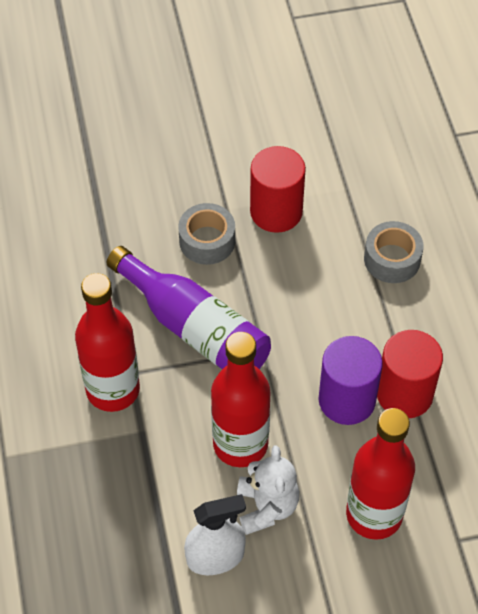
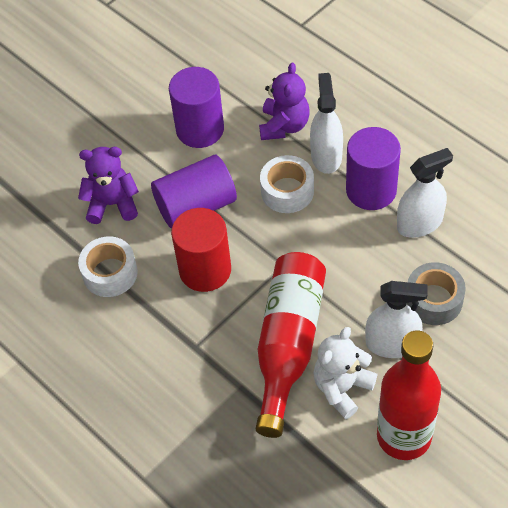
grey tape: [178,203,235,265] [364,221,424,283] = 2 -> [407,262,466,325] = 1
purple bottle: [107,246,271,369] = 1 -> none = 0
purple cylinder: [318,336,383,425] = 1 -> [151,155,237,229] [169,67,224,148] [346,127,401,210] = 3
purple teddy bear: none = 0 -> [78,147,139,224] [259,63,310,140] = 2
red bottle: [75,273,140,412] [211,332,270,467] [346,408,415,540] = 3 -> [256,252,326,438] [377,331,441,460] = 2
red cylinder: [250,146,306,233] [377,330,443,418] = 2 -> [171,208,231,292] = 1
white spray bottle: [184,494,246,575] = 1 -> [310,73,343,174] [365,281,427,358] [397,148,453,238] = 3
white tape: none = 0 -> [78,236,138,297] [260,155,314,213] = 2

